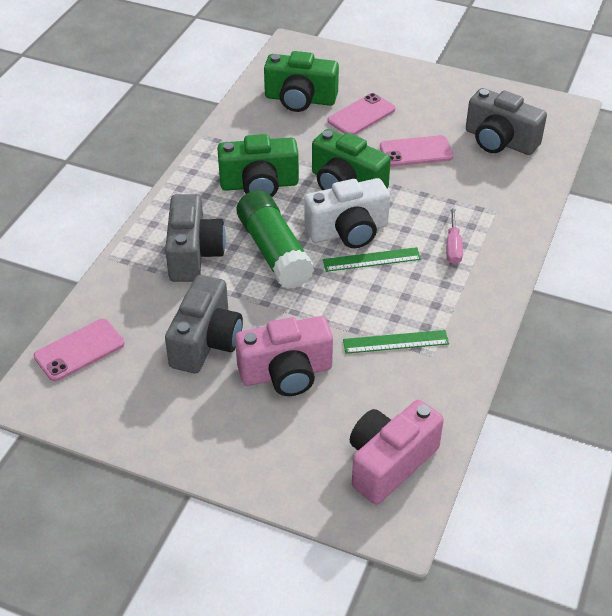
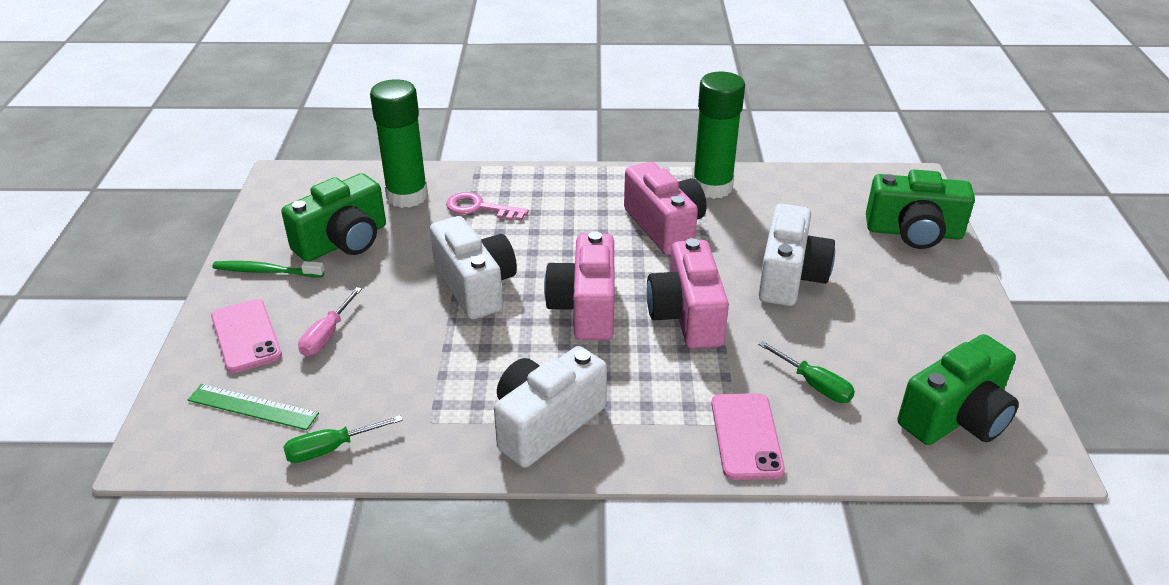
green glue stick: [237,190,314,289] = 1 -> [370,79,428,208] [693,71,745,199] = 2
green ruler: [323,247,421,272] [343,330,449,354] = 2 -> [188,384,319,430] = 1
green screwdriver: none = 0 -> [283,415,403,463] [758,341,855,403] = 2
green toothbrush: none = 0 -> [212,261,325,277] = 1
grey camera: [165,194,226,282] [165,275,243,373] [466,88,547,155] = 3 -> none = 0
pink camera: [235,316,333,396] [350,400,444,505] = 2 -> [544,231,614,340] [624,162,706,255] [646,238,729,349] = 3
pink key: none = 0 -> [446,192,529,221] = 1
pink phone: [34,319,124,381] [328,93,395,135] [380,135,453,167] = 3 -> [211,299,282,373] [711,393,785,480] = 2
white camera: [304,178,390,248] = 1 -> [430,216,517,320] [494,346,607,468] [758,204,835,306] = 3

